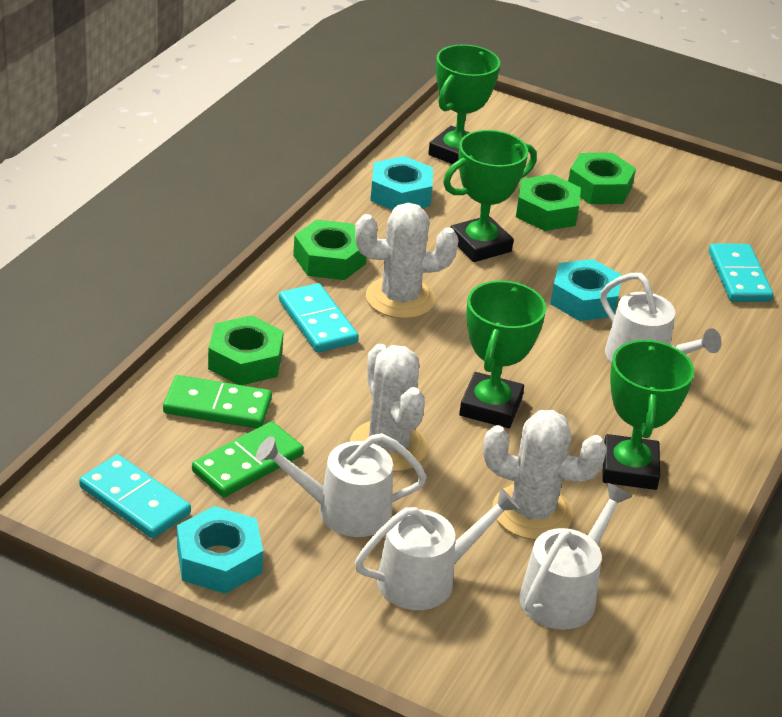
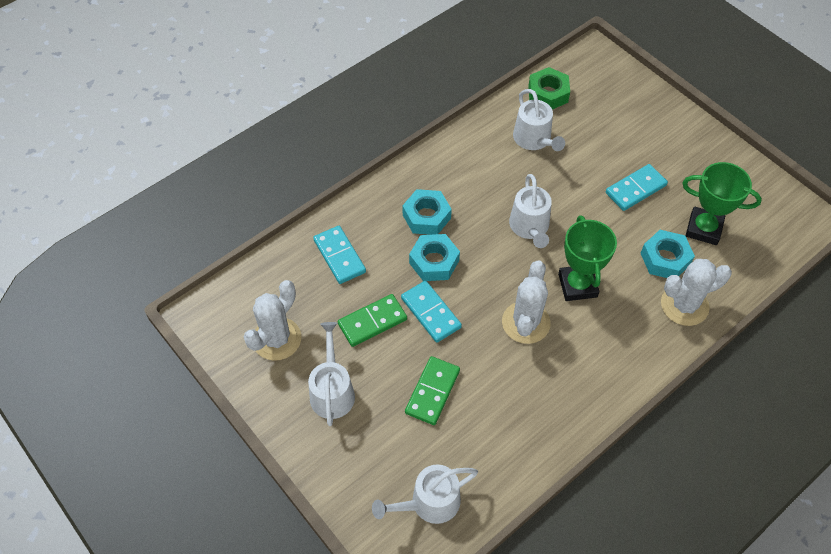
green nut: [208,315,284,385] [293,219,367,280] [516,174,581,231] [568,153,636,204] = 4 -> [528,67,570,110] = 1
green trophy: [428,44,500,164] [443,130,537,262] [459,281,546,428] [602,339,694,490] = 4 -> [558,215,617,301] [682,162,762,245] = 2

